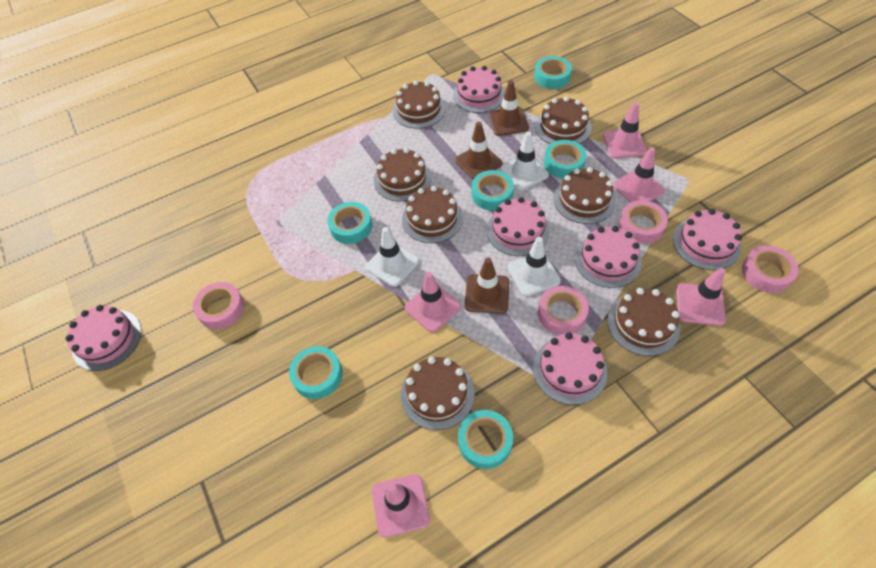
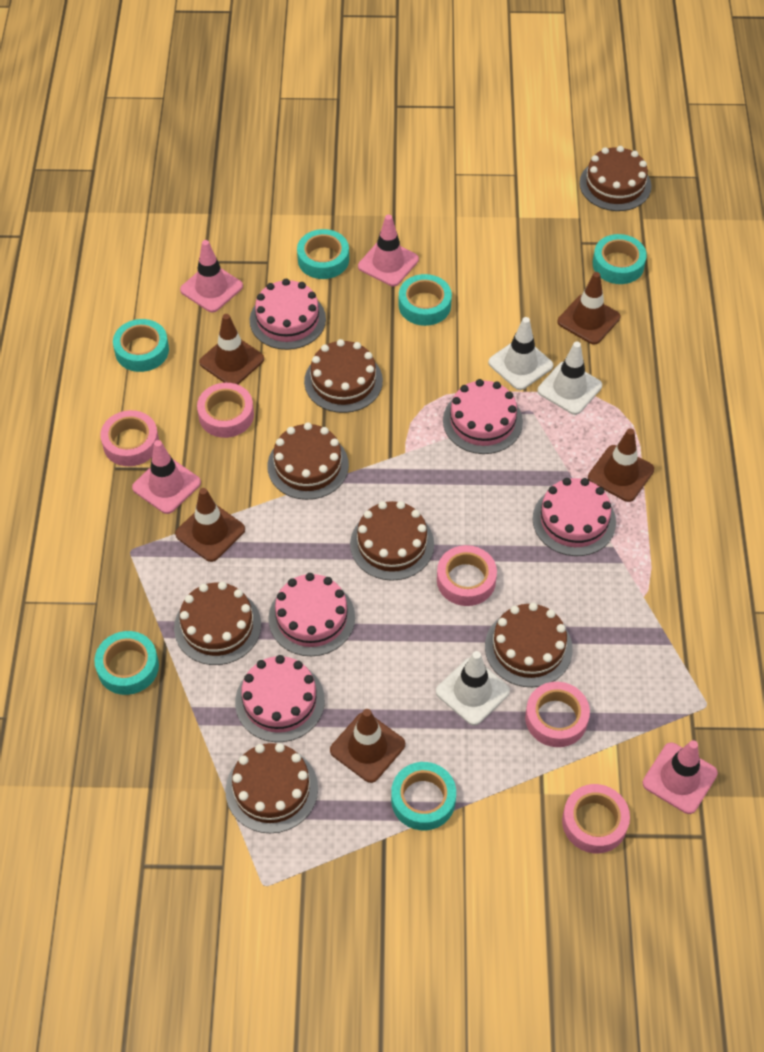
brown traffic cone: [455,122,502,179] [465,258,509,314] [489,80,529,136] = 3 -> [175,488,245,562] [199,314,264,385] [330,709,405,783] [558,272,620,345] [588,428,654,502] = 5
pink cake: [66,305,141,371] [453,66,505,113] [487,197,550,256] [533,332,607,405] [575,226,642,288] [673,209,742,270] = 6 -> [235,655,325,742] [250,279,326,350] [268,573,355,656] [443,379,523,454] [533,478,616,556] = 5
pink tape: [193,282,245,329] [538,286,589,335] [619,200,668,244] [742,245,799,293] = 4 -> [100,410,159,466] [197,383,254,438] [437,545,497,606] [525,682,590,747] [562,784,630,853] = 5
pink traffic cone: [372,474,430,538] [405,272,461,333] [603,102,647,159] [613,147,665,203] [676,268,726,326] = 5 -> [132,440,201,514] [180,240,243,312] [358,214,419,286] [643,740,718,814] = 4

